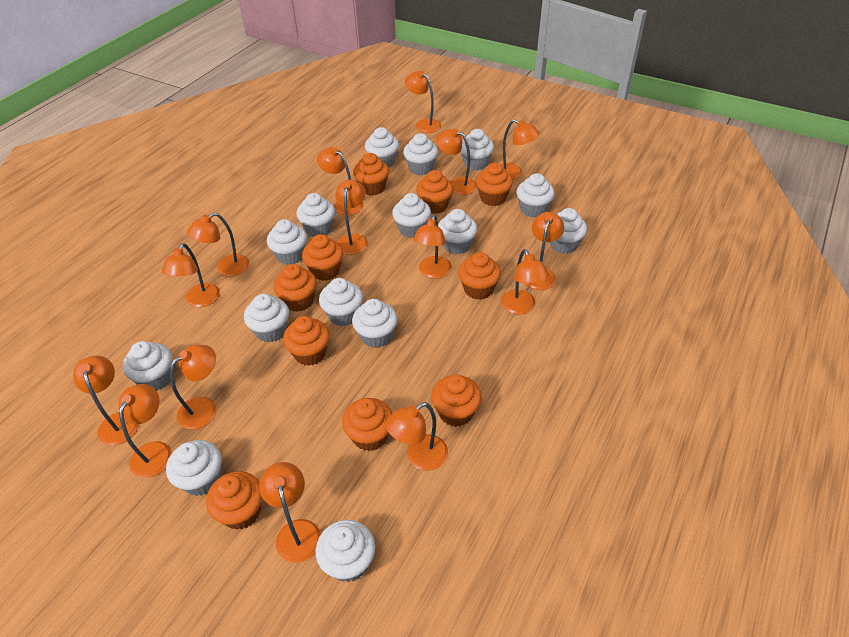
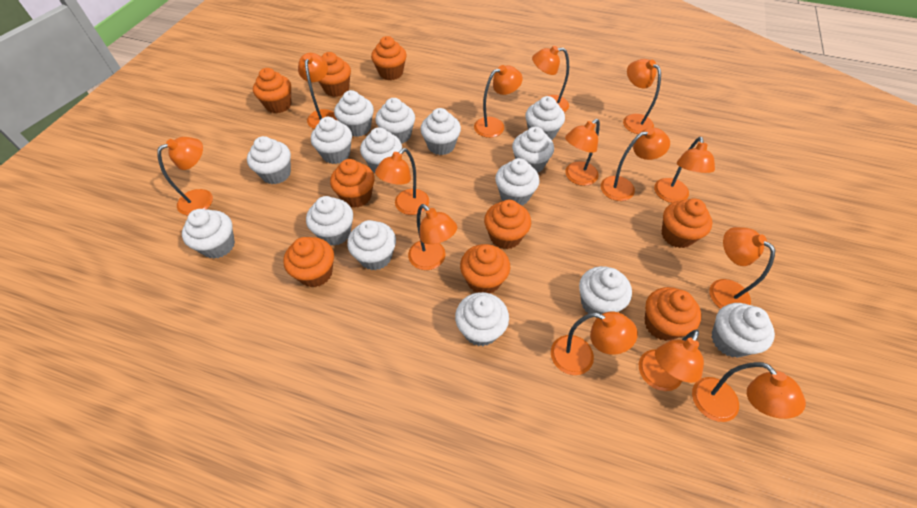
orange cupcake: [206,471,263,530] [274,264,317,312] [283,316,330,366] [302,234,343,281] [342,398,393,451] [353,153,389,196] [416,170,454,214] [431,375,482,427] [458,252,501,300] [476,163,513,206] = 10 -> [253,68,291,113] [283,237,334,287] [318,52,351,97] [330,159,375,208] [371,36,407,80] [460,244,510,294] [484,200,531,249] [644,287,701,341] [662,199,712,248] = 9
orange lamp: [73,356,139,445] [118,384,172,478] [162,243,220,307] [170,345,216,430] [187,213,249,276] [259,462,321,563] [317,147,363,215] [335,180,368,255] [386,402,448,470] [405,70,441,133] [413,215,451,279] [436,129,477,195] [501,119,540,180] [501,249,549,315] [525,212,564,290] = 15 -> [157,137,213,215] [298,53,337,129] [375,148,429,215] [408,204,457,270] [474,65,523,138] [532,46,569,112] [551,312,638,375] [565,119,600,186] [601,128,670,201] [623,59,661,134] [639,330,704,391] [654,137,715,203] [692,362,806,422] [709,227,775,309] = 14

